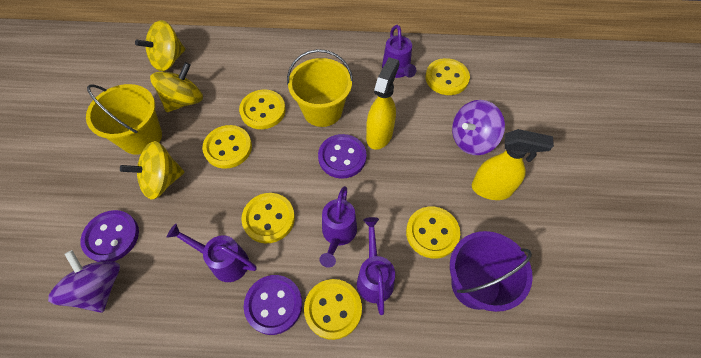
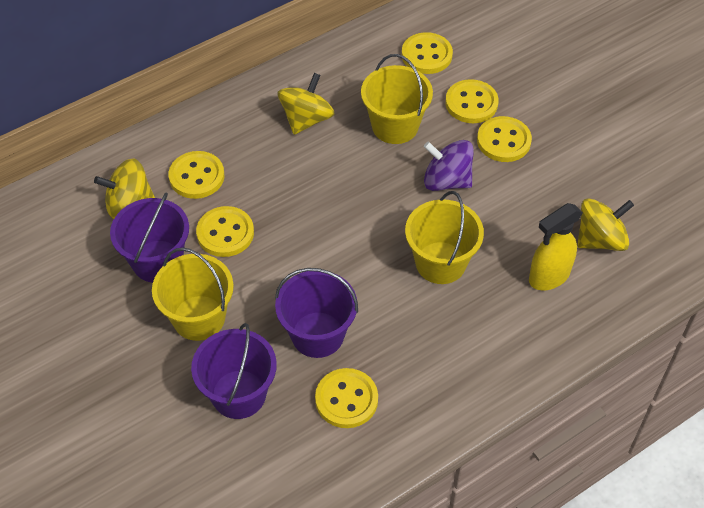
purple bucket: [450,231,533,312] = 1 -> [110,193,189,283] [191,323,277,419] [275,268,358,358] = 3
purple button: [81,210,139,262] [244,275,302,335] [318,134,367,179] = 3 -> none = 0
purple spinning top: [48,250,120,313] [452,100,505,155] = 2 -> [424,140,474,191] = 1
purple watering can: [167,224,257,282] [319,186,357,268] [357,217,395,315] [382,25,416,78] = 4 -> none = 0
yellow bucket: [86,84,162,155] [287,49,353,127] = 2 -> [152,247,234,341] [361,54,433,144] [405,191,484,284] = 3
yellow spray bottle: [366,57,400,150] [472,129,554,200] = 2 -> [529,203,583,290] = 1

